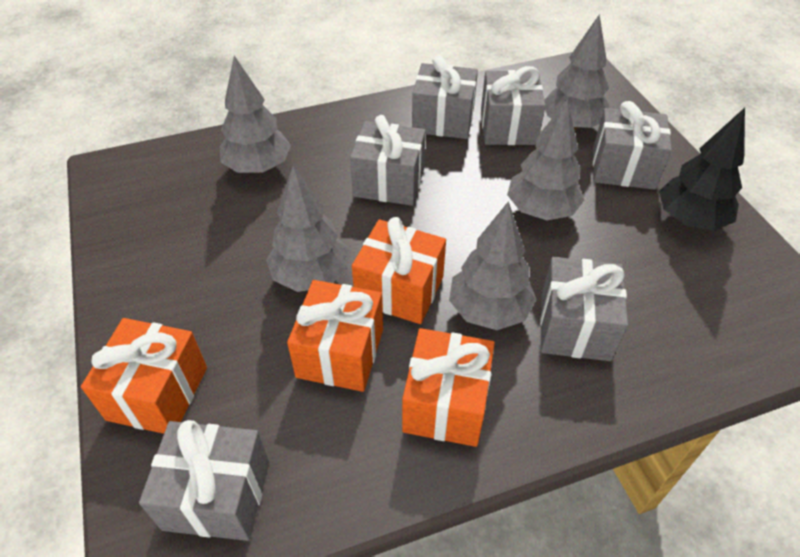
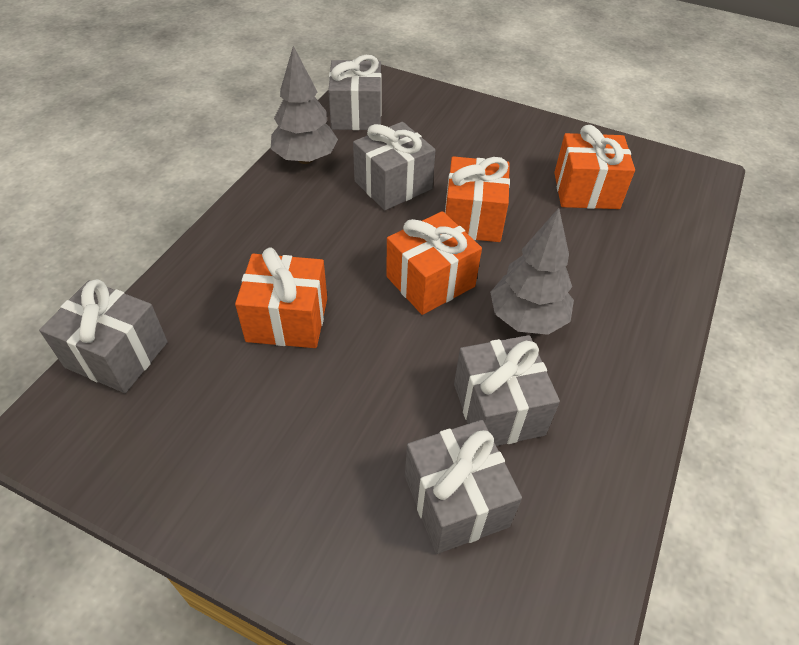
black tree: [659,108,745,231] = 1 -> none = 0
grey gift: [139,420,269,541] [350,115,426,206] [412,56,478,139] [481,66,546,145] [540,257,628,361] [593,101,672,190] = 6 -> [39,279,168,393] [328,55,382,130] [353,122,435,210] [405,420,522,554] [454,335,560,446] = 5
grey tree: [220,56,291,173] [266,166,349,292] [449,201,537,330] [507,98,584,220] [545,14,609,130] = 5 -> [271,46,338,164] [490,208,574,335] = 2

